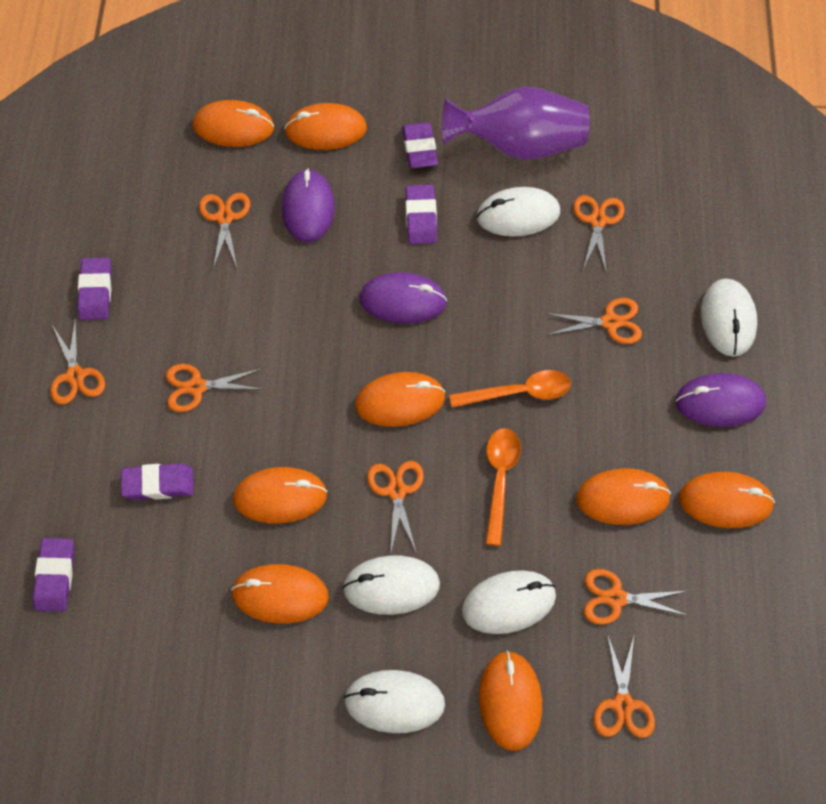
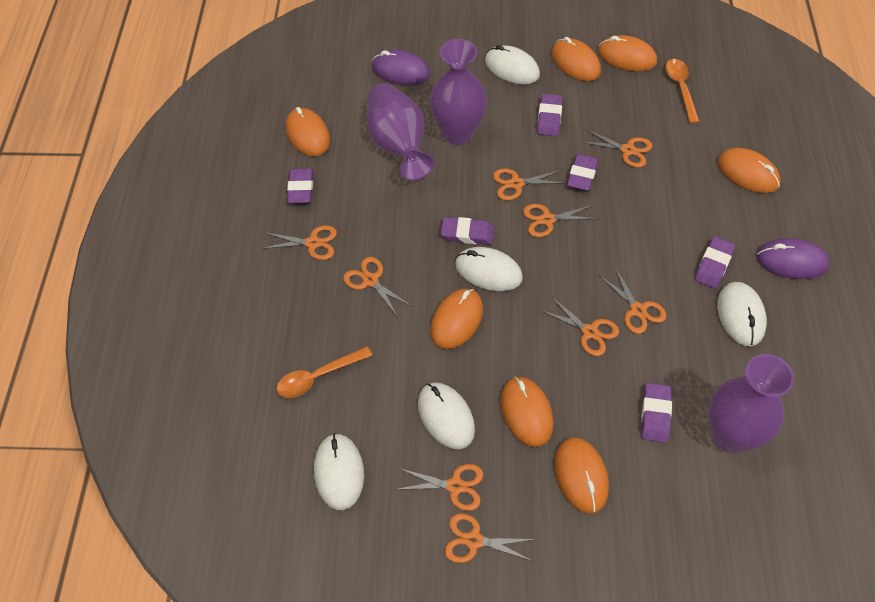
orange mouse: [193,100,274,147] [231,564,329,624] [233,467,327,523] [284,103,367,150] [355,372,445,427] [479,650,542,751] [576,468,671,525] [679,472,775,528] = 8 -> [286,107,330,156] [430,289,483,349] [501,376,554,447] [552,37,601,81] [555,437,609,513] [598,35,657,71] [718,148,780,193] = 7
orange scissors: [50,318,105,405] [166,364,264,412] [199,193,250,269] [367,461,424,555] [545,298,642,344] [573,195,625,273] [584,569,689,624] [594,633,655,738] = 8 -> [261,225,337,260] [343,257,413,317] [395,464,483,511] [444,513,537,563] [493,168,565,201] [523,204,598,237] [540,296,619,356] [581,129,652,168] [600,267,666,334] = 9
purple eraser: [33,538,75,611] [77,258,112,320] [121,463,194,500] [402,122,438,168] [406,184,437,244] = 5 -> [287,168,313,203] [441,217,494,245] [537,94,563,136] [567,154,598,191] [641,383,672,443] [695,237,735,288] = 6
purple mouse: [282,169,335,242] [359,272,447,323] [675,373,766,427] = 3 -> [372,49,430,85] [757,238,830,279] = 2
purple vase: [442,86,590,160] = 1 -> [367,83,435,180] [430,39,487,145] [709,354,794,453] = 3

